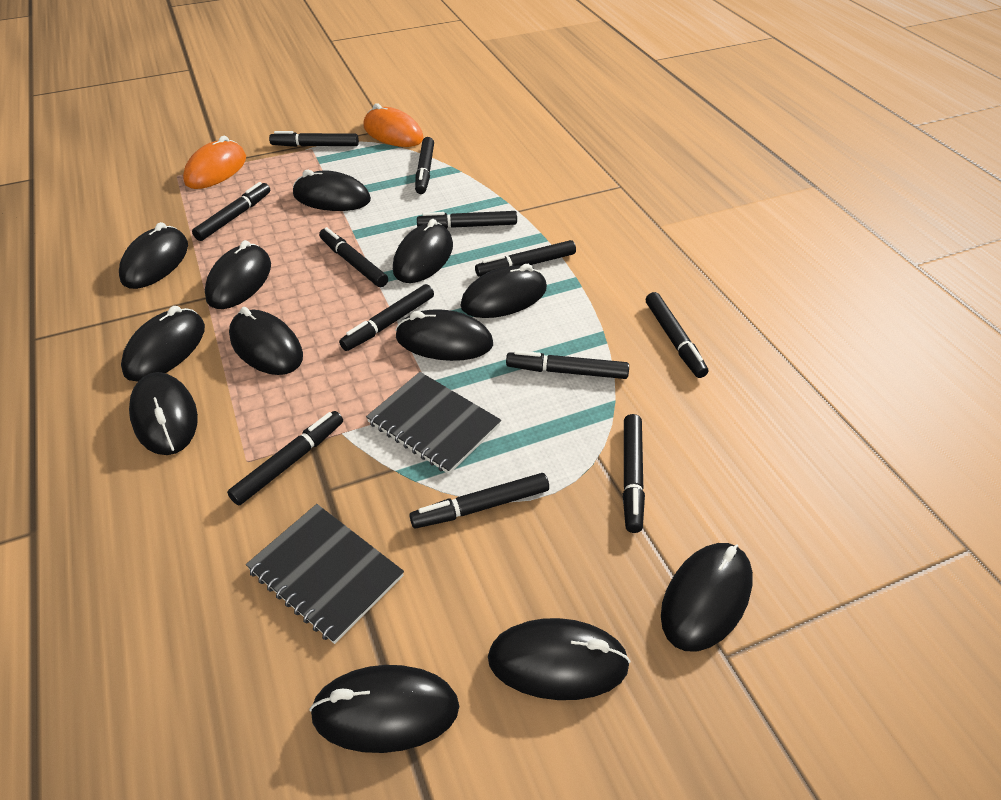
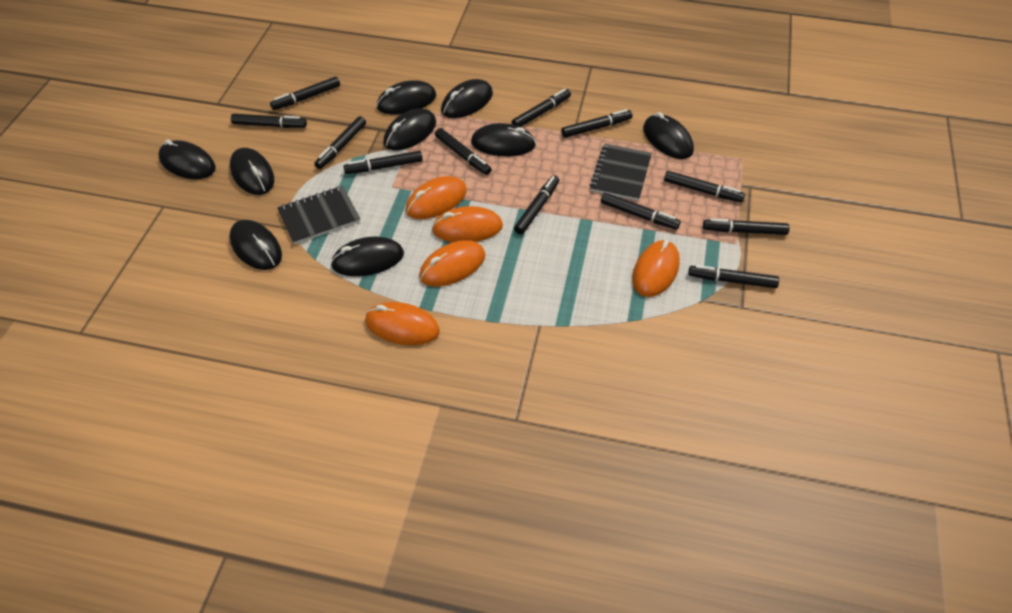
black mouse: [119,222,188,289] [121,306,205,382] [129,372,198,455] [205,240,271,309] [229,307,303,375] [293,170,371,211] [309,665,459,753] [393,219,453,283] [395,309,493,361] [460,264,547,318] [488,618,631,700] [661,543,753,651] = 12 -> [158,140,216,179] [229,220,282,270] [230,148,274,195] [330,237,404,276] [377,80,436,114] [384,108,436,151] [441,79,493,118] [471,123,536,156] [643,112,694,159] = 9
orange mouse: [183,136,246,189] [363,103,424,147] = 2 -> [365,302,440,345] [406,176,467,219] [419,240,485,287] [432,206,503,242] [632,240,680,297] = 5

